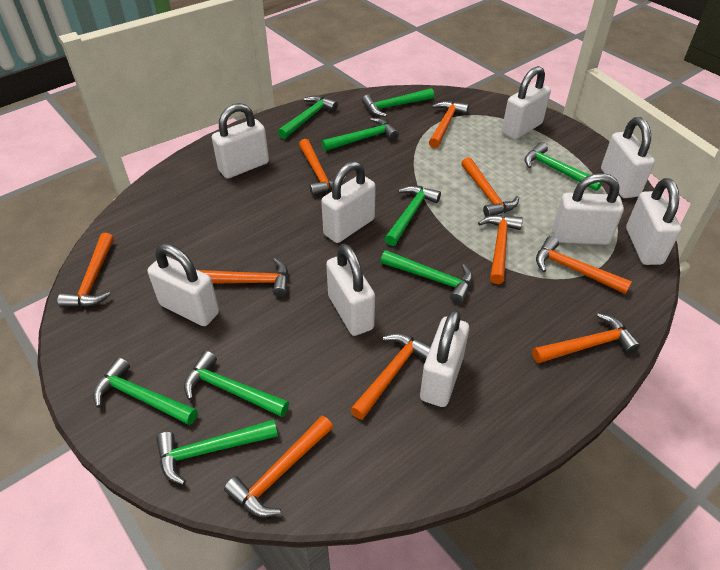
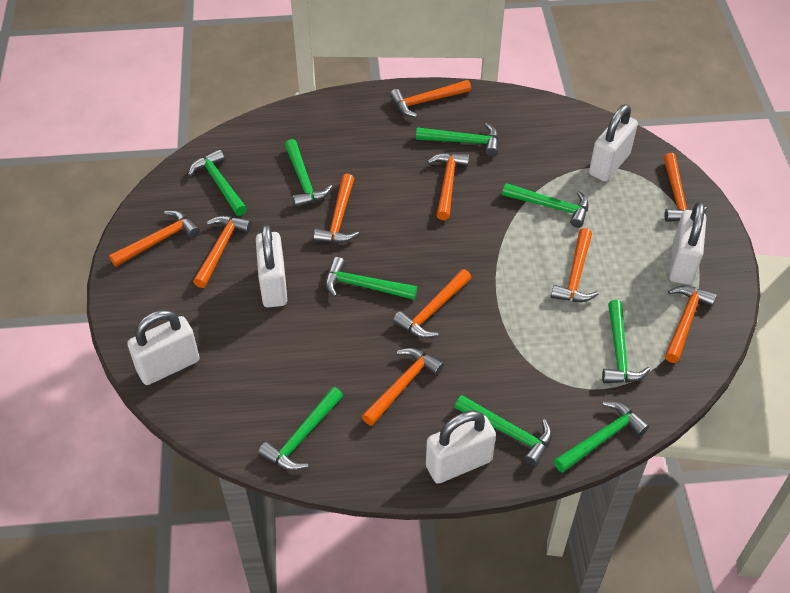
white padlock: [147,243,219,326] [212,103,269,179] [321,161,376,243] [326,244,375,336] [420,309,469,407] [502,66,551,140] [552,173,624,245] [601,117,655,198] [626,178,681,265] = 9 -> [127,310,200,385] [256,224,287,307] [426,411,496,484] [589,104,638,182] [669,202,706,285] = 5

